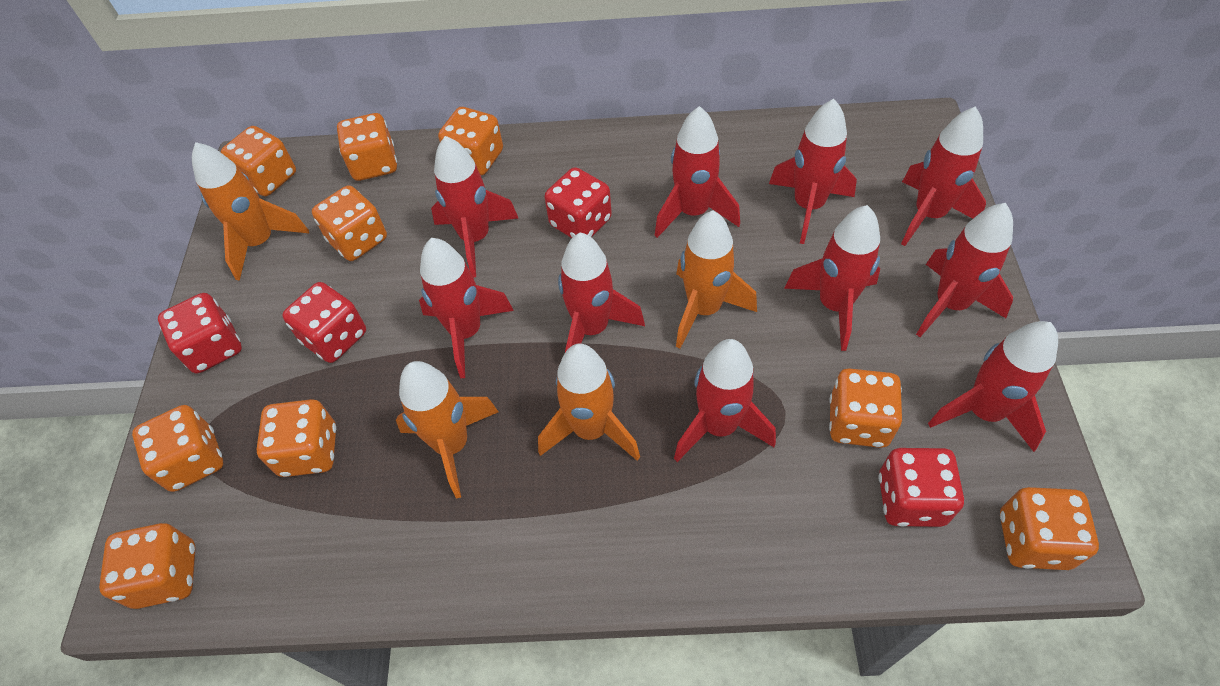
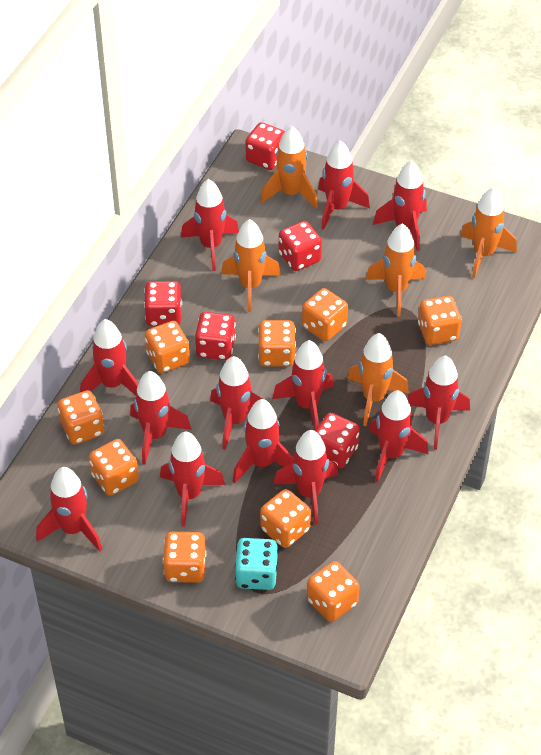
orange rocket: [192,142,309,281] [396,361,498,498] [538,344,640,461] [676,210,757,349] = 4 -> [221,219,281,312] [260,126,318,208] [347,333,409,426] [366,223,426,316] [460,187,517,278] = 5
red dice: [158,293,242,374] [283,282,366,363] [544,167,612,238] [878,448,964,527] = 4 -> [144,281,182,327] [195,312,236,360] [245,122,285,170] [279,221,322,271] [316,413,360,468] = 5
red rocket: [419,238,514,378] [431,136,519,278] [558,232,645,352] [655,106,740,238] [674,339,776,462] [769,99,857,244] [784,205,880,351] [901,106,986,246] [916,203,1013,337] [928,321,1058,452] = 10 -> [36,467,102,551] [80,319,139,396] [130,371,191,465] [160,432,225,527] [181,179,239,271] [210,356,262,450] [232,399,293,484] [272,340,334,431] [274,430,338,525] [318,140,370,230] [369,390,428,482] [373,160,427,251] [408,356,470,450] = 13
turquoise dice: none = 0 -> [235,538,278,590] = 1

